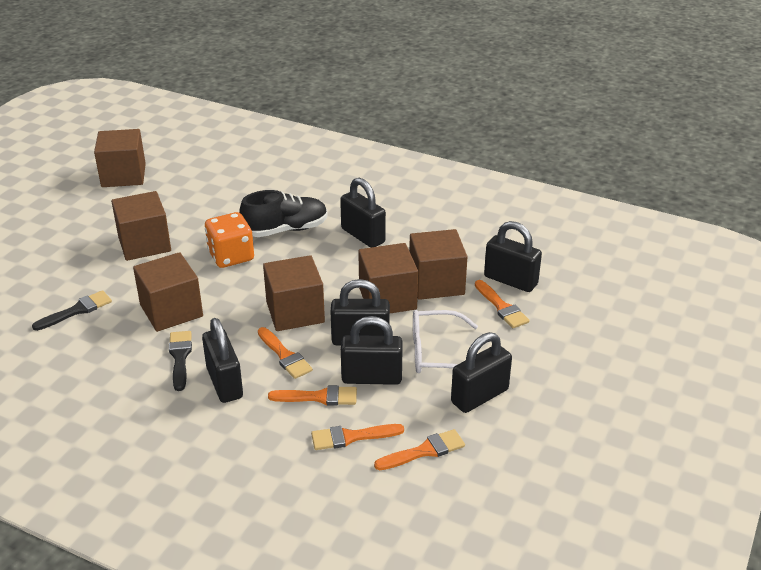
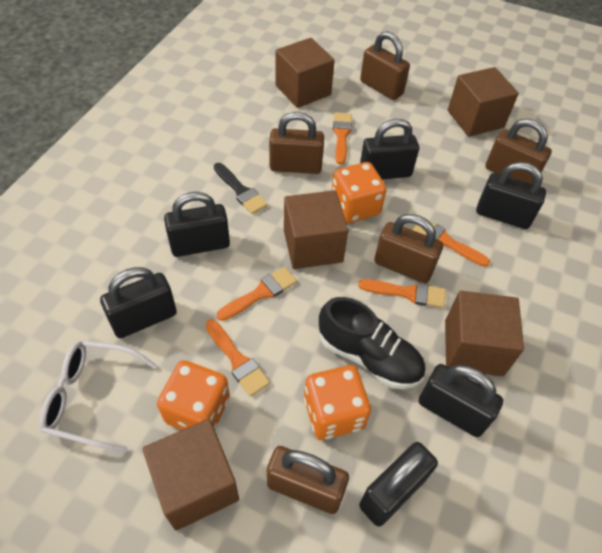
black brush: [32,290,112,331] [169,331,192,391] = 2 -> [214,163,268,214] = 1
brown cube: [94,129,146,187] [111,191,171,261] [133,252,203,332] [263,255,325,331] [358,243,418,313] [409,229,467,300] = 6 -> [143,419,239,531] [276,38,335,108] [284,190,348,269] [445,291,524,376] [448,67,519,137] = 5
brown padlock: none = 0 -> [267,446,349,514] [269,112,324,174] [360,31,410,100] [374,214,443,283] [485,119,552,184] = 5
orange dice: [205,212,254,268] = 1 -> [157,360,230,430] [304,365,371,440] [332,162,386,223] = 3

